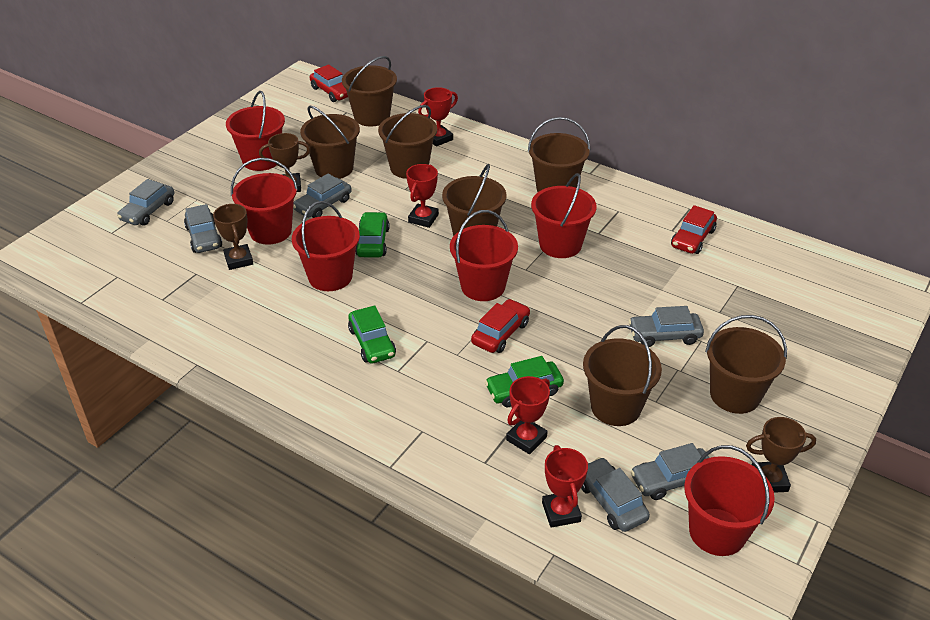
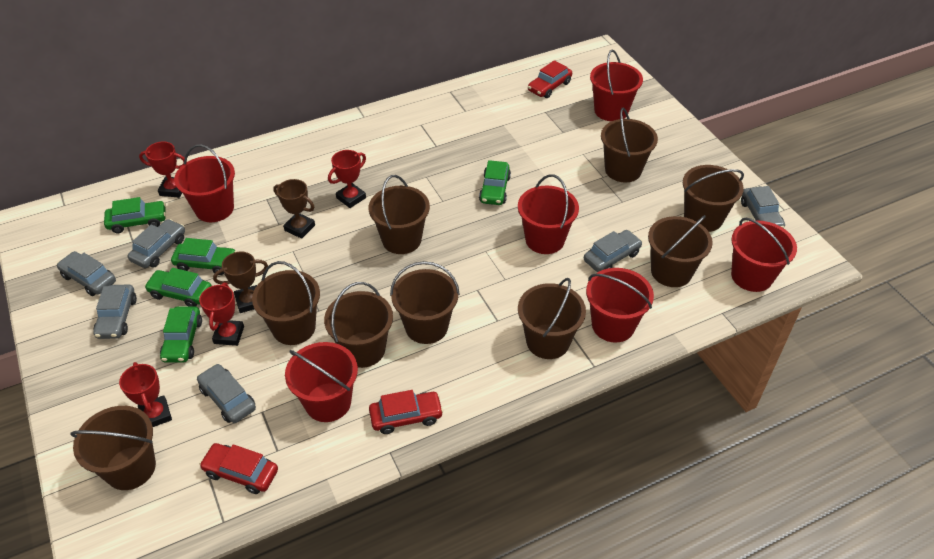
brown bucket: [300,106,360,179] [342,56,397,126] [378,105,437,179] [442,164,507,236] [528,117,590,192] [583,325,662,426] [705,315,787,414] = 7 -> [70,406,156,490] [252,261,320,345] [324,282,393,368] [369,175,430,254] [390,261,460,344] [518,278,586,359] [601,108,658,182] [648,215,713,287] [683,165,744,232] = 9
brown trophy: [213,204,253,270] [259,133,310,192] [746,417,816,493] = 3 -> [213,252,268,313] [273,179,315,239] = 2
green car: [348,305,396,364] [355,212,390,258] [485,356,564,407] = 3 -> [104,197,166,233] [144,268,212,307] [160,306,202,363] [171,238,237,275] [479,160,511,205] = 5

